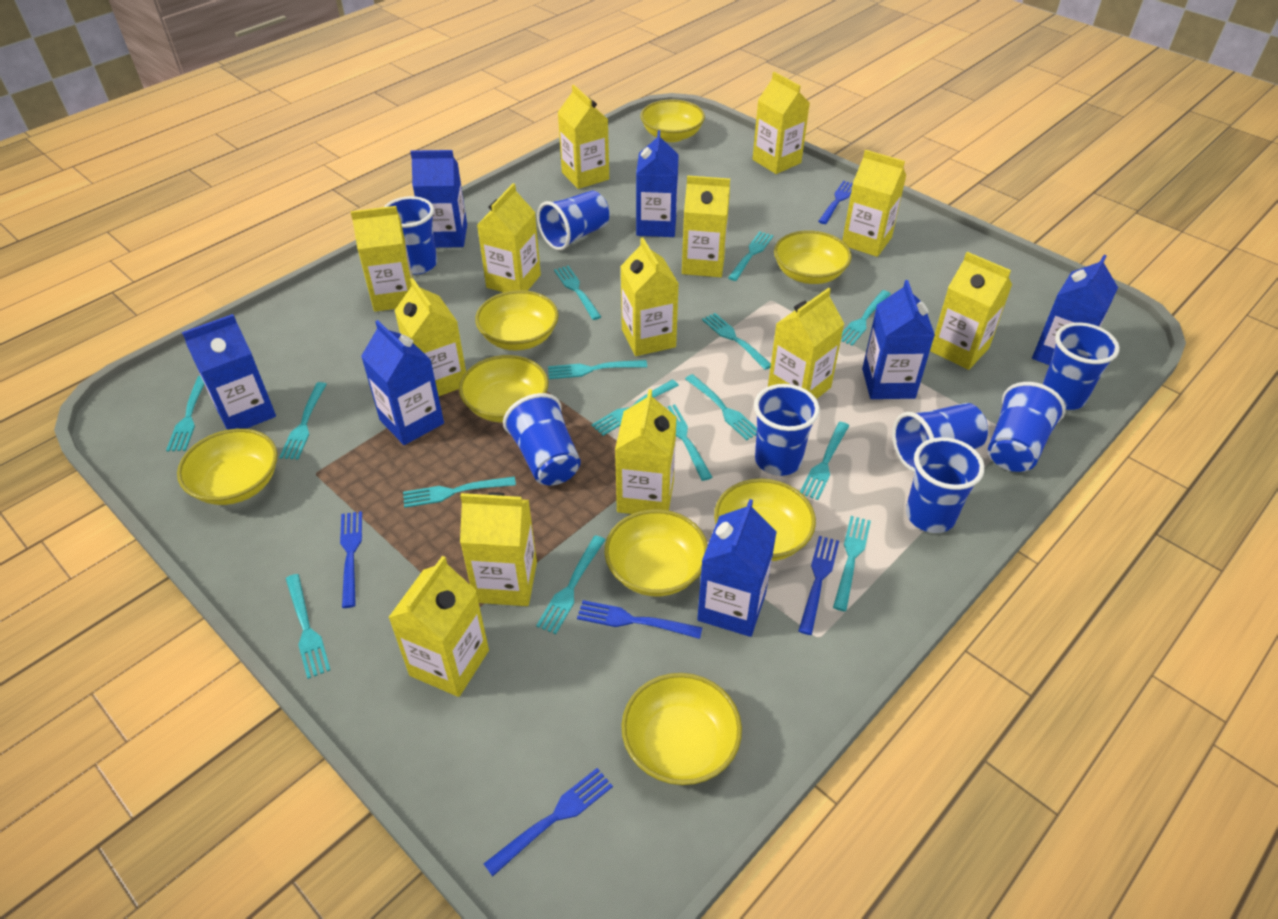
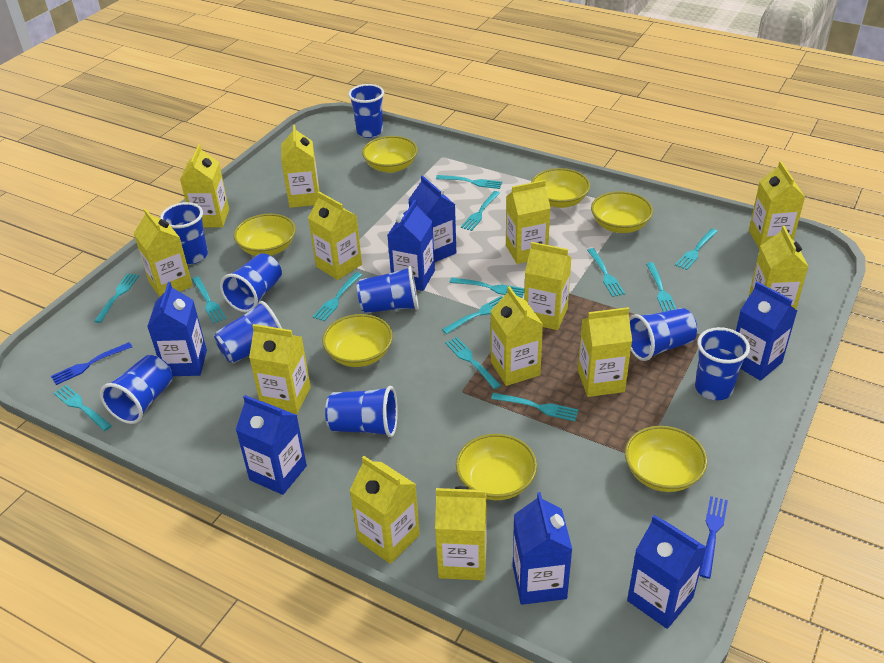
blue cup: [384,196,437,274] [503,393,580,486] [537,190,610,250] [754,384,820,476] [892,403,988,473] [906,437,985,533] [988,382,1066,472] [1043,322,1120,410] = 8 -> [100,355,173,424] [160,202,208,264] [214,301,282,363] [220,253,282,313] [325,386,398,437] [348,84,384,138] [357,266,419,313] [629,308,698,361] [695,327,750,400] = 9
blue fork: [340,511,362,608] [484,768,613,876] [577,600,703,639] [798,536,839,635] [818,181,853,224] = 5 -> [51,342,132,385] [699,496,728,579] = 2
turquoise fork: [166,376,205,452] [279,382,327,460] [286,574,330,679] [403,476,516,508] [536,535,605,634] [548,360,647,379] [554,266,601,320] [591,380,679,436] [665,404,712,481] [685,374,757,440] [702,313,771,370] [728,231,774,281] [800,422,849,500] [833,516,871,611] [841,290,891,346] = 15 -> [54,385,112,431] [94,273,139,323] [192,276,226,324] [313,272,362,321] [436,175,502,189] [442,296,503,334] [445,337,501,389] [449,277,525,298] [461,191,500,231] [491,393,579,421] [587,248,625,297] [646,262,676,312] [675,228,718,270] = 13
yellow bowl: [177,429,278,505] [459,355,548,422] [475,290,559,350] [604,509,708,596] [621,673,742,785] [640,99,705,142] [714,478,816,561] [774,230,852,284] = 8 -> [234,214,296,256] [322,314,393,367] [362,136,418,173] [456,434,537,500] [531,168,590,208] [591,191,653,233] [625,426,708,492] = 7

